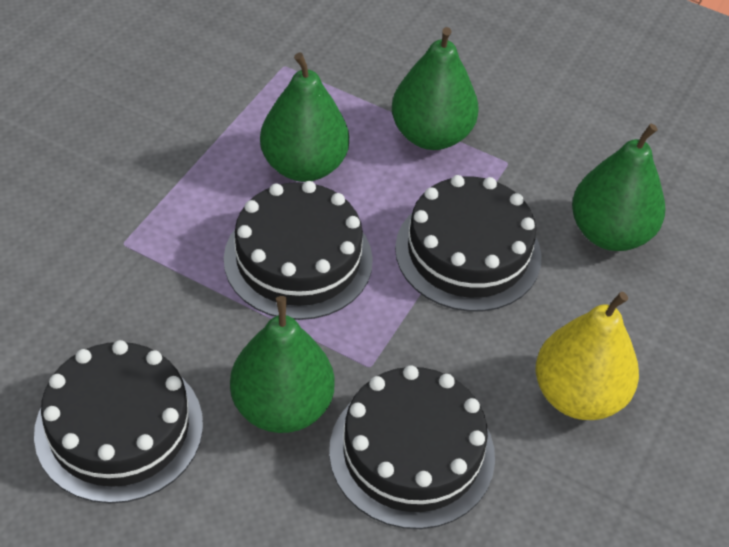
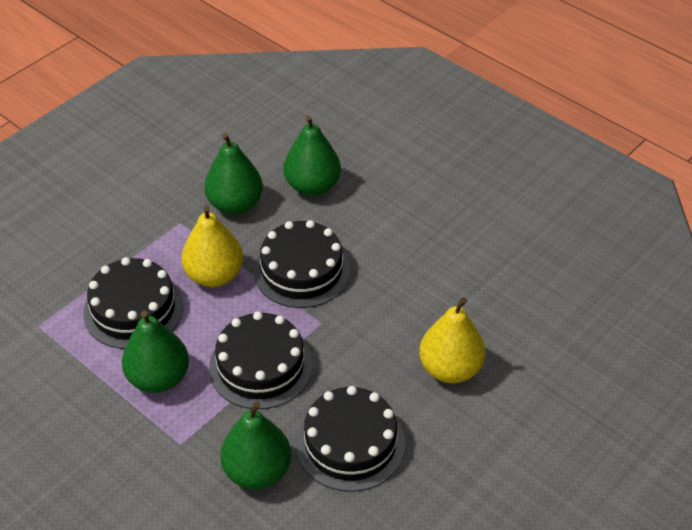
yellow pear: [536,292,639,420] = 1 -> [181,206,243,287] [419,297,486,383] = 2

